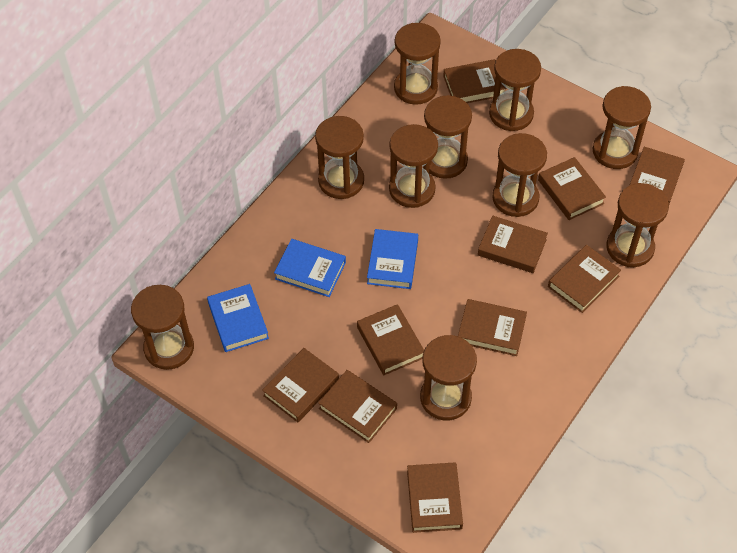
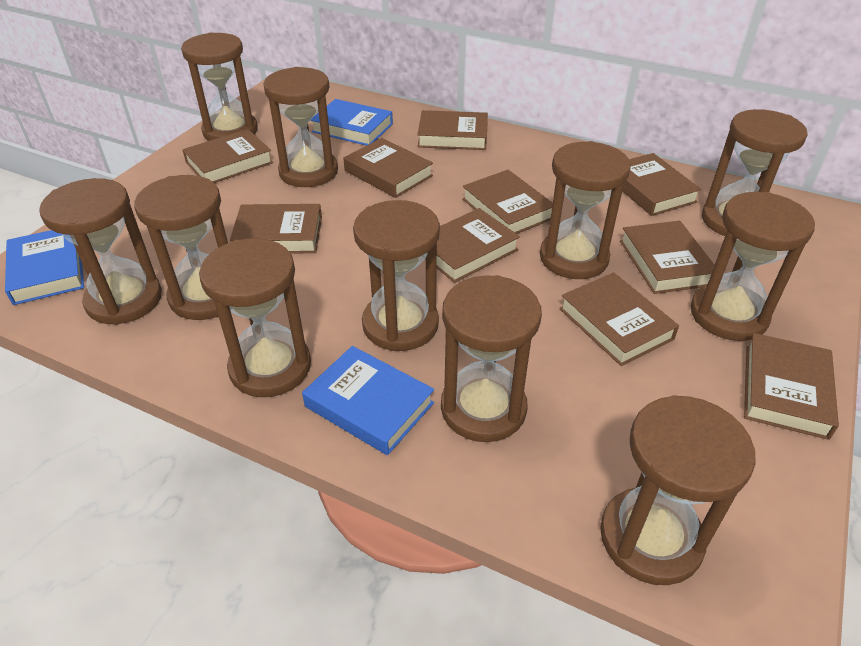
brown hourglass: [131,285,194,370] [315,116,364,199] [389,124,438,208] [394,23,441,105] [420,335,477,420] [424,95,472,179] [489,49,541,131] [492,133,547,217] [593,86,651,169] [606,183,669,267] = 10 -> [39,178,162,325] [134,175,228,320] [181,32,258,141] [199,238,311,397] [263,67,338,187] [353,200,440,351] [441,275,542,442] [540,141,631,279] [600,395,756,585] [691,192,815,341] [702,109,808,236] = 11

